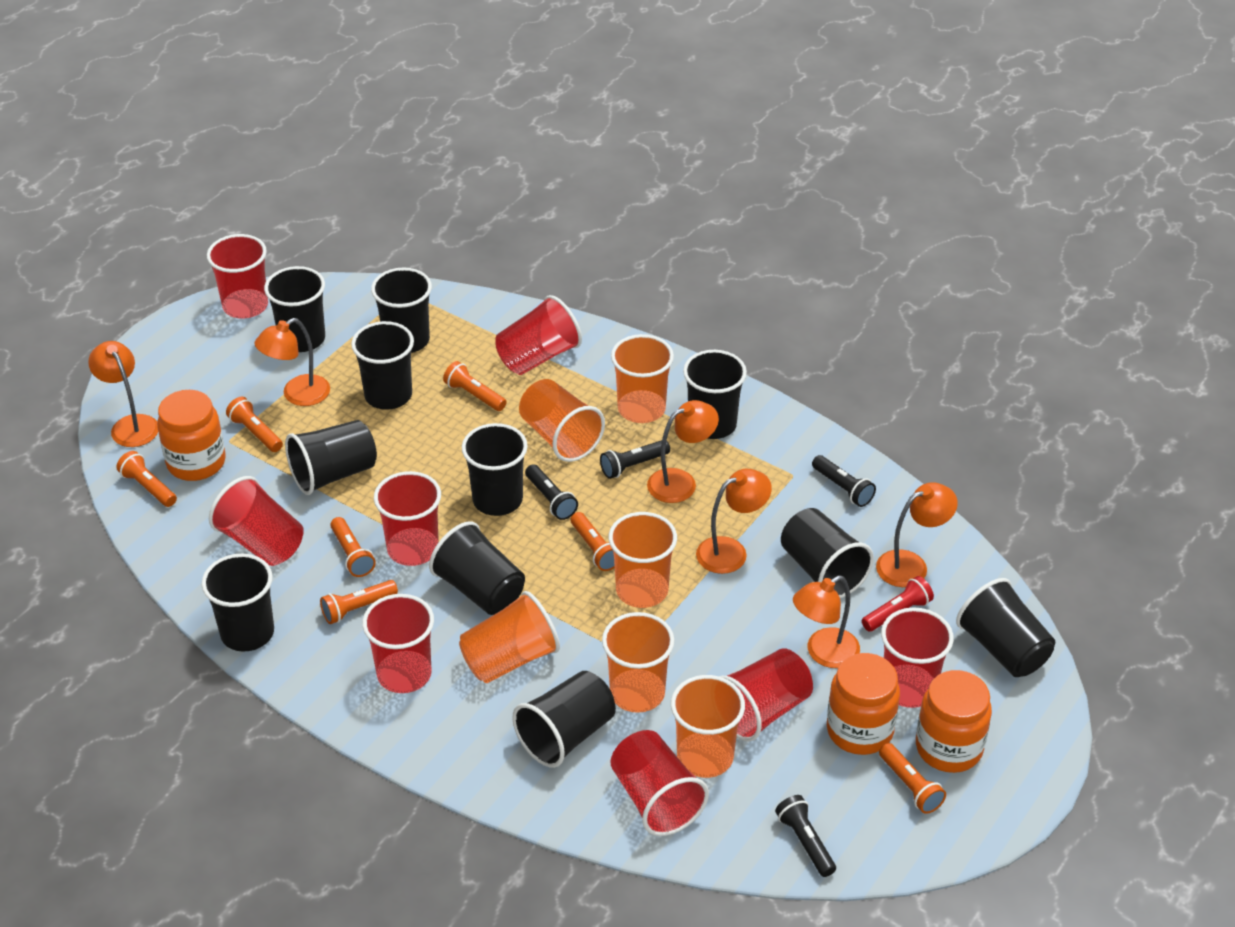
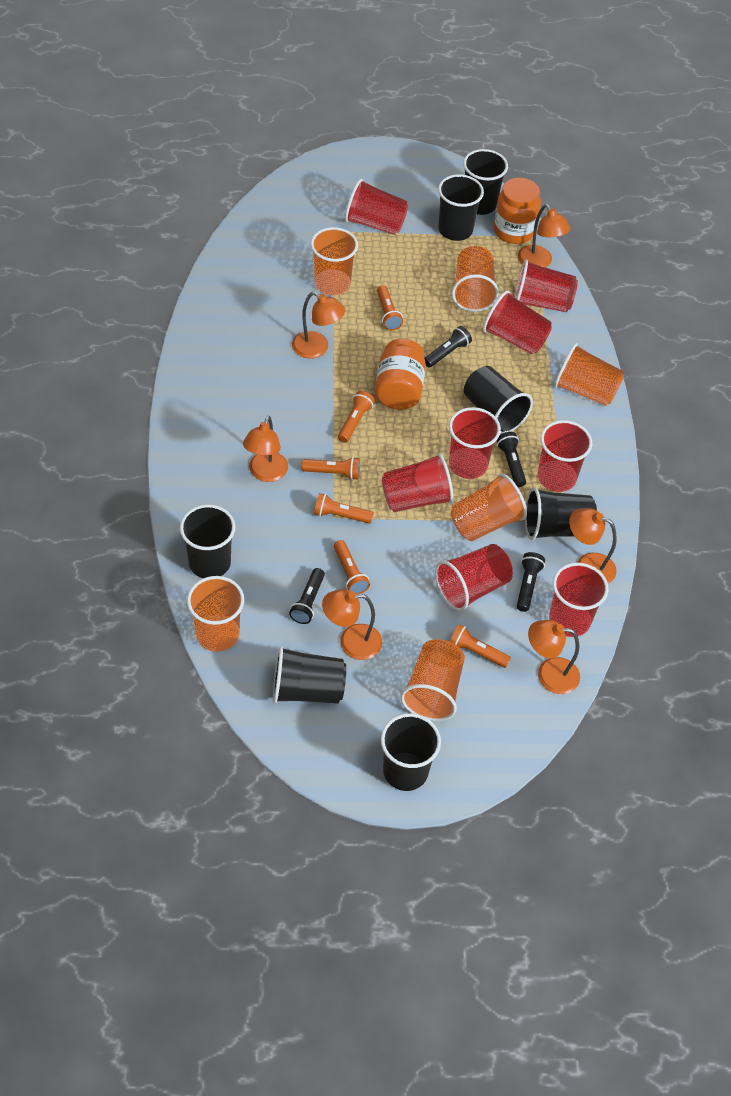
black cup: [202,554,274,652] [264,266,325,352] [285,420,377,495] [351,321,414,410] [371,268,432,353] [429,521,525,615] [462,423,528,516] [512,671,616,768] [683,350,747,439] [781,508,874,598] [956,578,1055,677] = 11 -> [180,505,235,578] [273,646,346,704] [381,713,441,791] [438,174,484,241] [463,149,508,215] [464,366,533,434] [525,487,597,540] = 7
orange flashlight: [116,451,177,507] [226,397,283,452] [320,580,398,624] [330,517,376,577] [443,361,507,411] [571,512,615,571] [879,743,946,814] = 7 -> [302,457,360,480] [314,493,374,524] [334,540,370,595] [338,391,375,443] [377,285,403,330] [449,624,511,668] = 6
orange jar: [157,390,226,481] [827,653,900,755] [916,670,992,773] = 3 -> [375,339,426,410] [494,178,541,244] = 2
red flashlight: [862,576,934,632] = 1 -> none = 0

